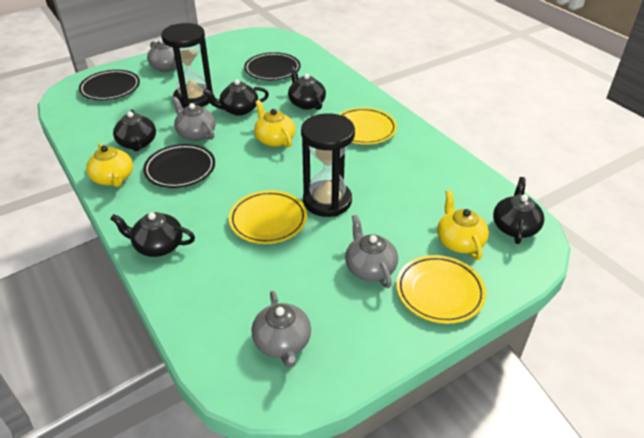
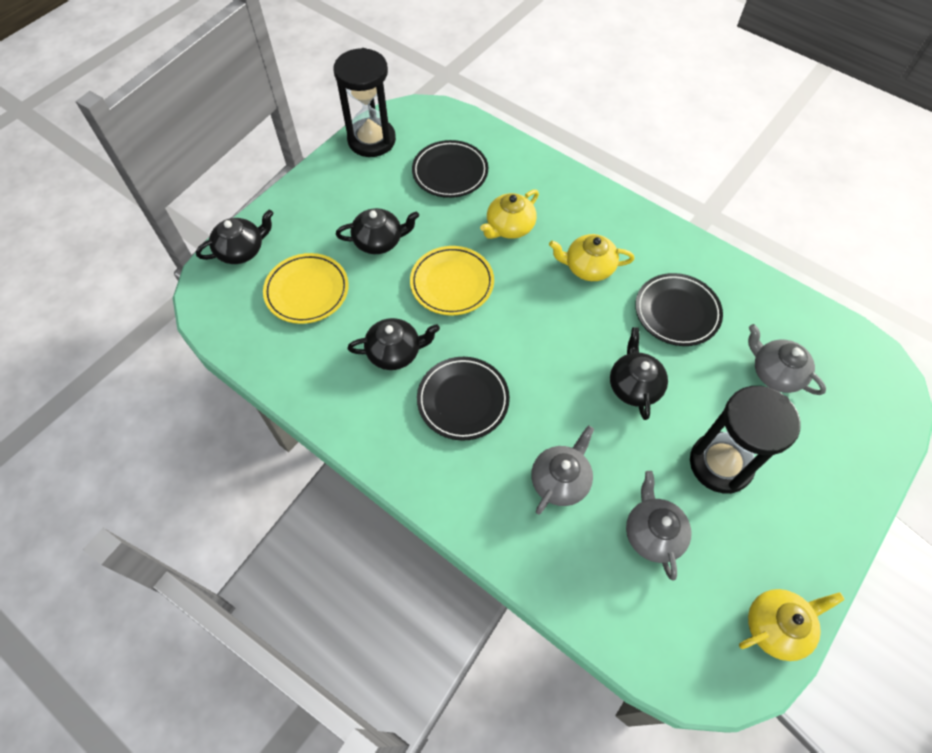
black teapot: [111,212,195,257] [113,109,156,151] [203,79,269,116] [288,66,326,110] [493,177,545,244] = 5 -> [196,210,274,264] [336,208,419,254] [348,318,440,370] [610,327,668,420] = 4
grey teapot: [147,38,177,72] [172,96,216,141] [252,291,311,368] [345,215,398,288] = 4 -> [531,426,594,514] [626,471,692,581] [748,324,826,395] = 3
yellow plate: [229,190,307,244] [338,107,397,145] [396,255,486,324] = 3 -> [263,253,349,324] [410,246,494,316] = 2

